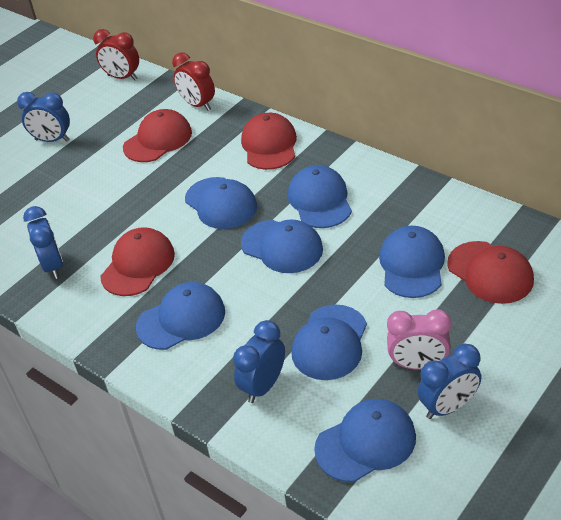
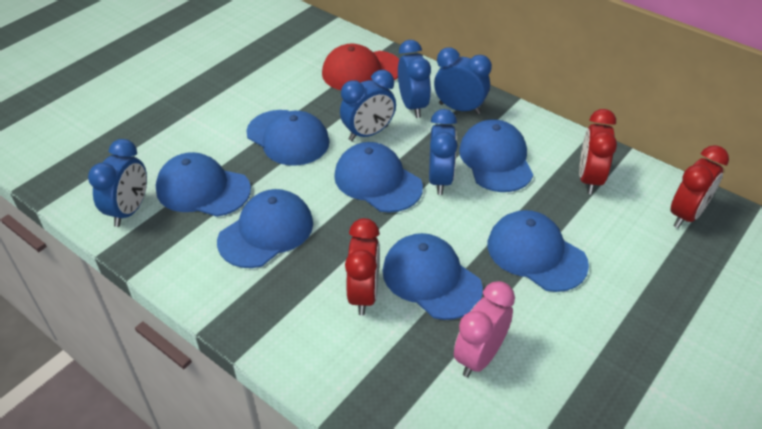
blue clock: [17,92,70,142] [23,206,63,279] [233,320,285,403] [417,344,481,419] = 4 -> [88,139,147,227] [340,70,396,141] [398,40,431,118] [429,109,457,195] [434,47,492,114] = 5
red cap: [100,227,175,296] [123,109,192,162] [241,113,297,170] [447,241,534,304] = 4 -> [322,44,399,90] = 1
red clock: [93,29,139,80] [172,52,215,111] = 2 -> [345,218,380,316] [579,109,617,194] [670,145,729,228] = 3

